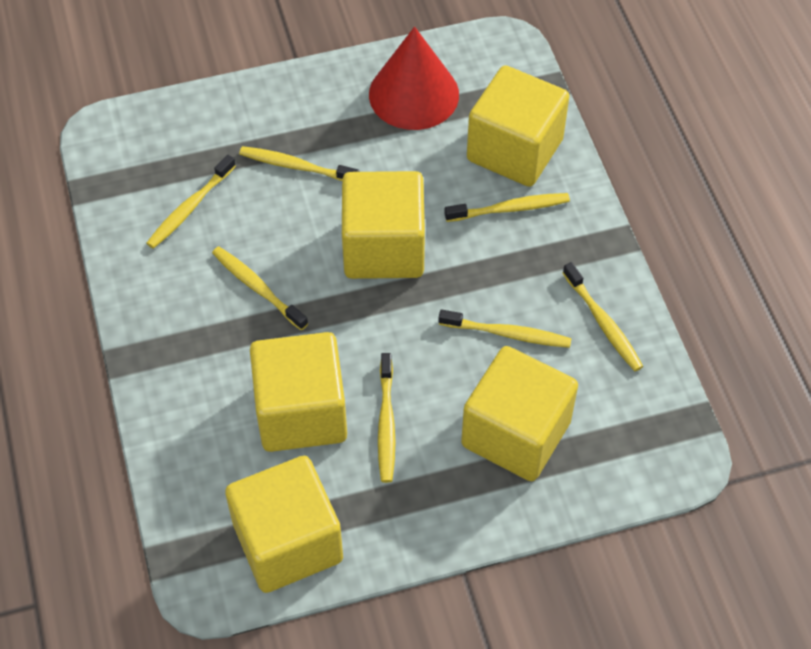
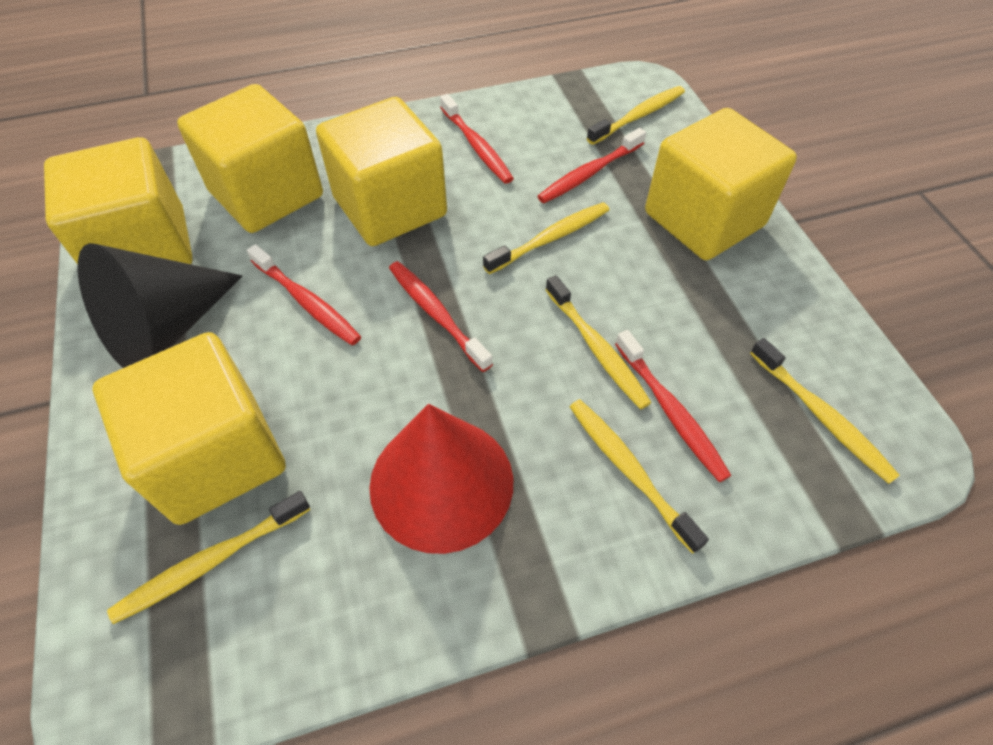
black cone: none = 0 -> [77,243,243,368] = 1
red toothbrush: none = 0 -> [247,244,361,345] [389,261,493,372] [440,94,514,184] [537,128,646,203] [615,330,731,482] = 5
yellow toothbrush: [146,155,236,249] [212,246,308,330] [239,146,359,181] [378,353,396,483] [438,310,572,348] [444,193,570,222] [563,262,643,371] = 7 -> [107,491,311,624] [483,202,610,274] [545,275,651,409] [570,399,709,554] [587,86,685,145] [750,338,900,484] = 6

